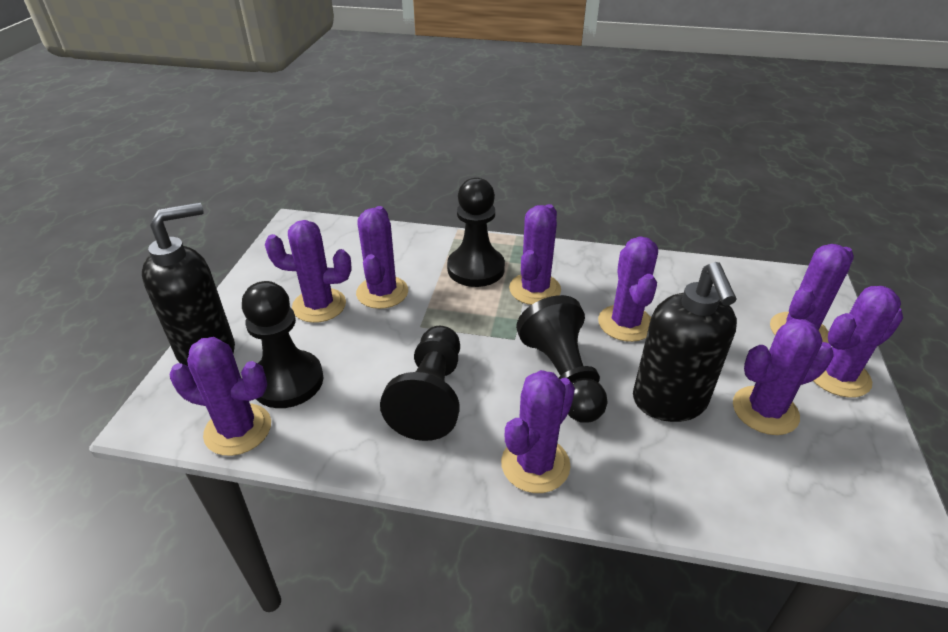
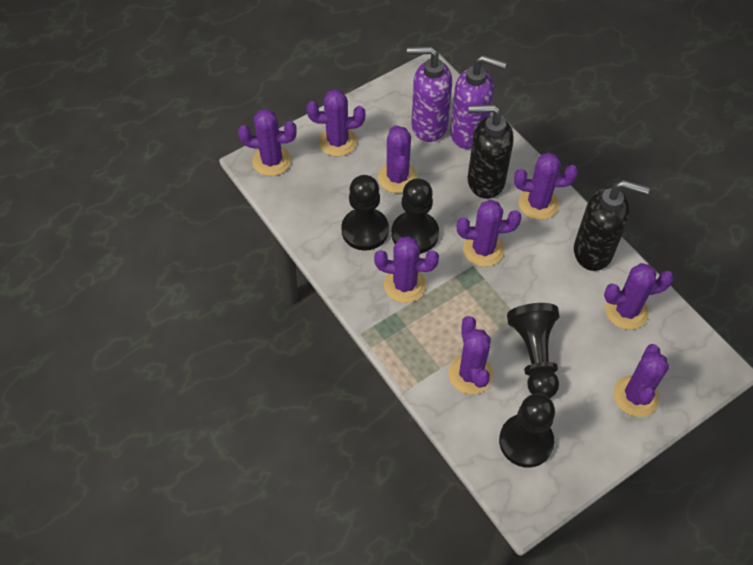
purple soap dispenser: none = 0 -> [407,46,452,142] [450,55,507,149] = 2

